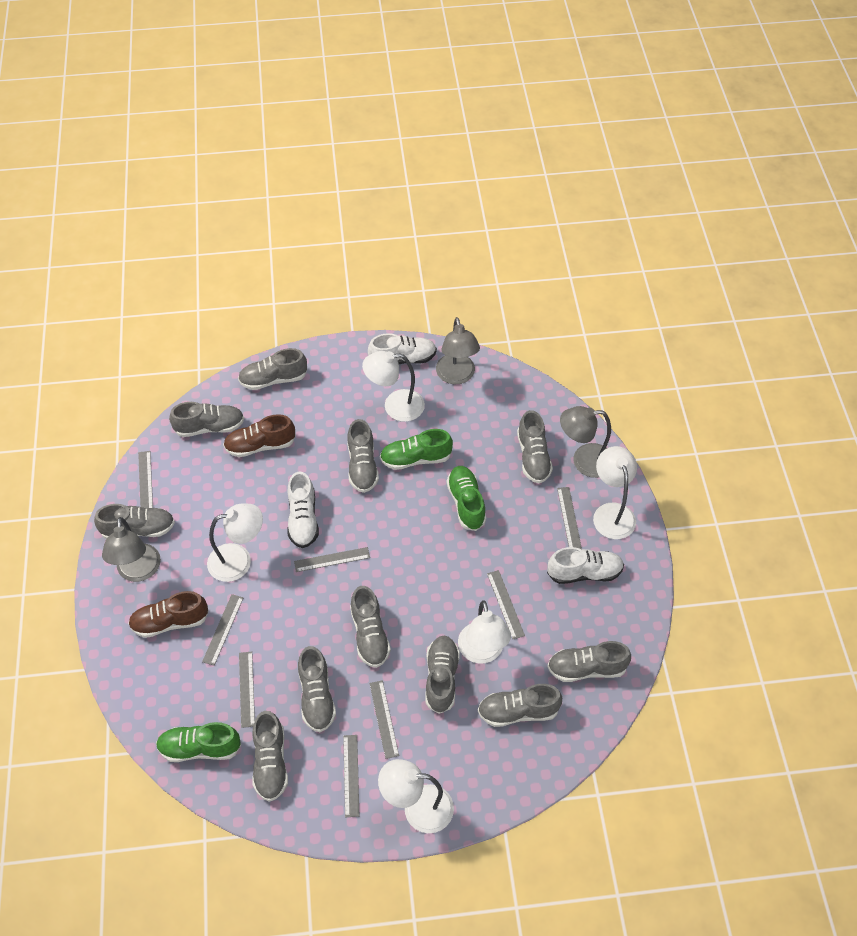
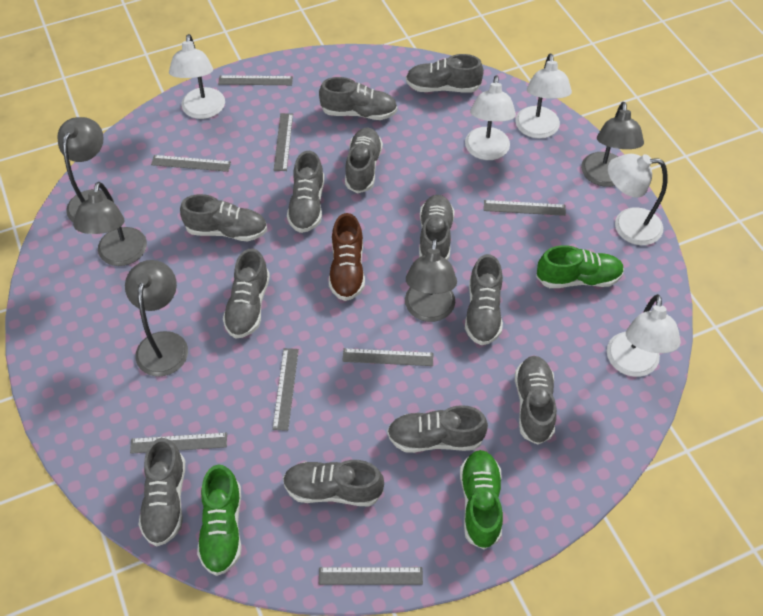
brown shoe: [128,591,209,638] [223,414,296,457] = 2 -> [329,213,365,301] = 1
grey lamp: [102,517,161,582] [436,317,480,384] [560,406,611,478] = 3 -> [57,117,114,223] [73,182,147,266] [125,260,188,377] [405,238,457,322] [581,102,644,187] = 5
grey shoe: [94,504,175,539] [169,402,244,437] [238,348,307,390] [252,711,288,802] [298,646,336,732] [347,419,379,493] [350,586,391,668] [426,636,460,714] [478,684,562,727] [517,410,553,483] [547,641,631,682] = 11 -> [138,438,185,546] [180,194,267,241] [223,248,270,339] [283,460,384,506] [287,151,324,233] [319,77,397,120] [345,128,383,193] [387,405,488,453] [406,54,484,93] [419,195,454,260] [465,254,503,345] [515,356,557,445] = 12
white shoe: [287,472,319,548] [368,333,437,364] [547,547,624,584] = 3 -> none = 0

